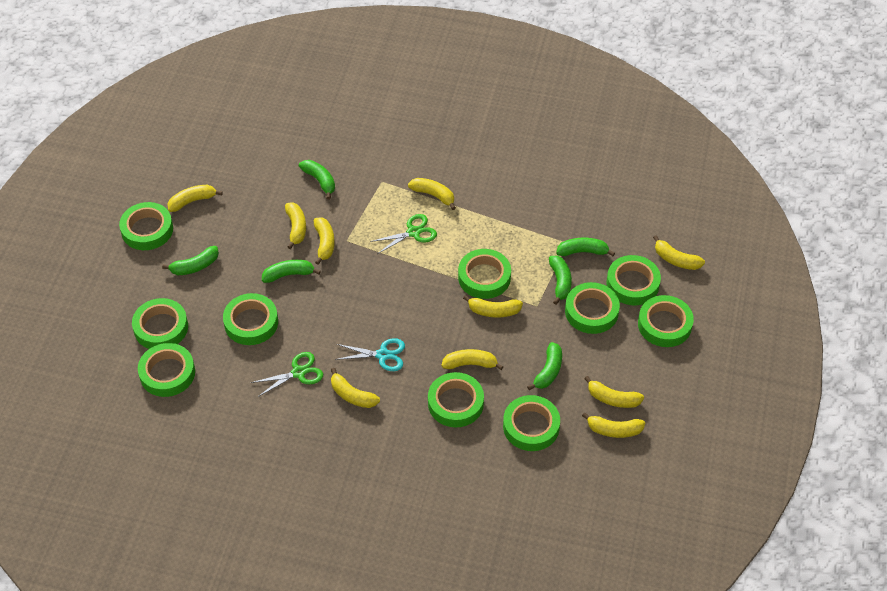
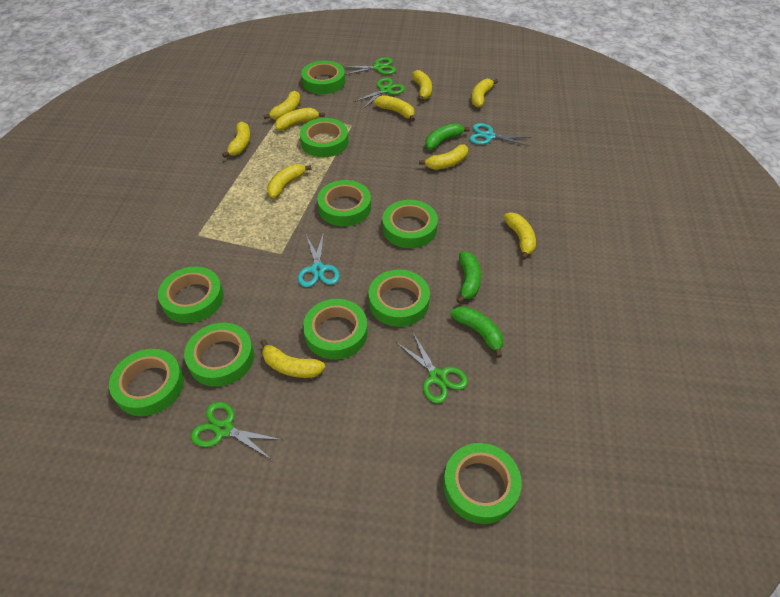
green banana: [162,246,219,275] [262,260,321,283] [299,160,335,199] [527,342,562,390] [549,256,572,305] [556,238,615,256] = 6 -> [425,123,470,150] [451,306,503,358] [456,252,481,304] = 3
green scissors: [251,352,323,397] [370,214,437,254] = 2 -> [191,402,283,460] [342,57,396,75] [353,78,405,109] [396,333,468,403] = 4
turquoise scissors: [335,338,405,371] = 1 -> [298,232,340,287] [470,123,531,146] = 2

